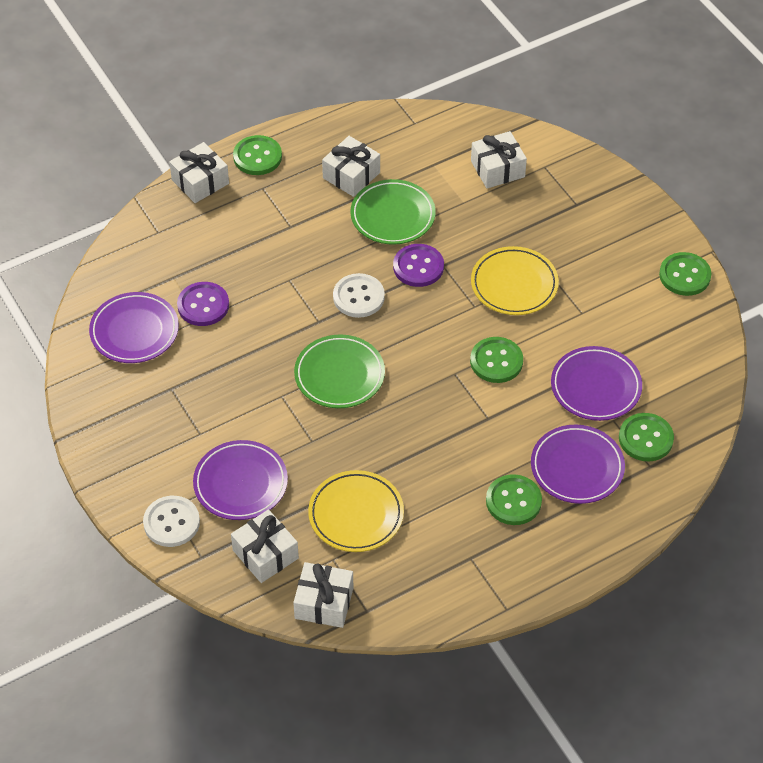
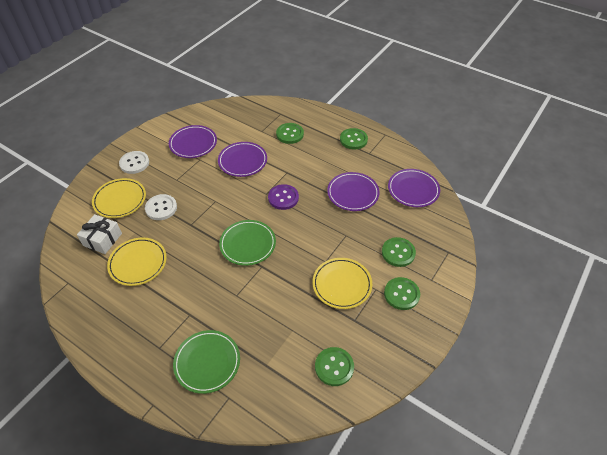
purple button: [177,282,229,326] [393,244,444,287] = 2 -> [268,184,299,210] = 1
white gift: [169,142,229,203] [231,509,299,583] [293,562,353,628] [322,136,380,197] [471,131,527,188] = 5 -> [77,214,122,254] = 1
yellow plate: [308,470,404,552] [471,246,559,315] = 2 -> [92,178,146,218] [107,237,167,286] [312,258,372,309] = 3

